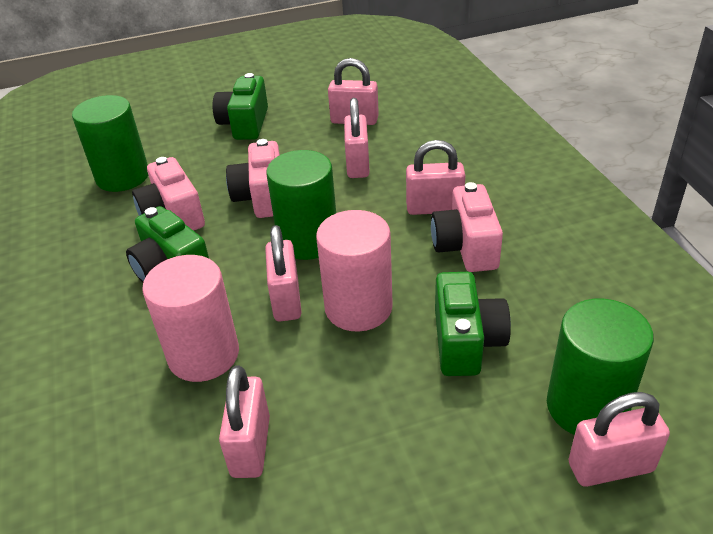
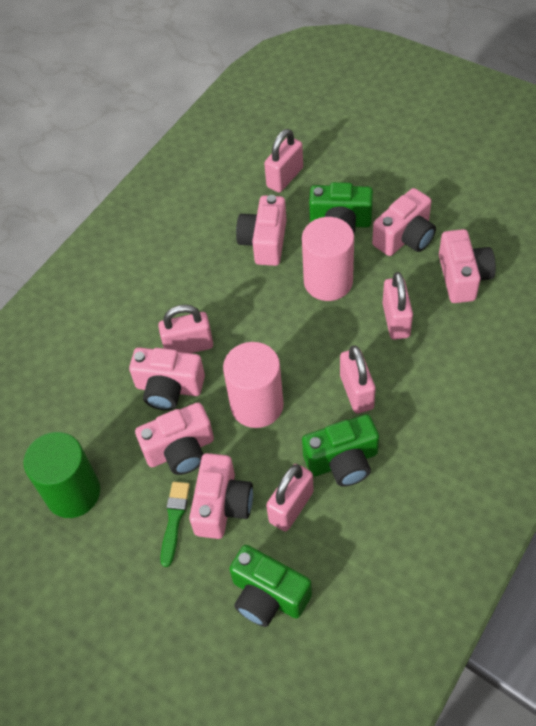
green brush: none = 0 -> [160,482,190,567] = 1
green cylinder: [72,95,148,192] [266,150,336,260] [547,299,654,435] = 3 -> [24,432,100,518] = 1
pink camera: [132,157,205,231] [226,139,280,218] [431,182,503,272] = 3 -> [129,347,205,410] [135,402,214,475] [189,453,253,539] [236,195,287,266] [372,188,436,256] [439,229,496,303] = 6
pink padlock: [219,365,270,478] [265,225,302,322] [328,58,379,125] [344,98,370,178] [406,140,466,215] [569,392,670,487] = 6 -> [158,305,213,353] [264,129,303,193] [266,464,314,531] [340,345,376,413] [382,272,413,340] = 5

